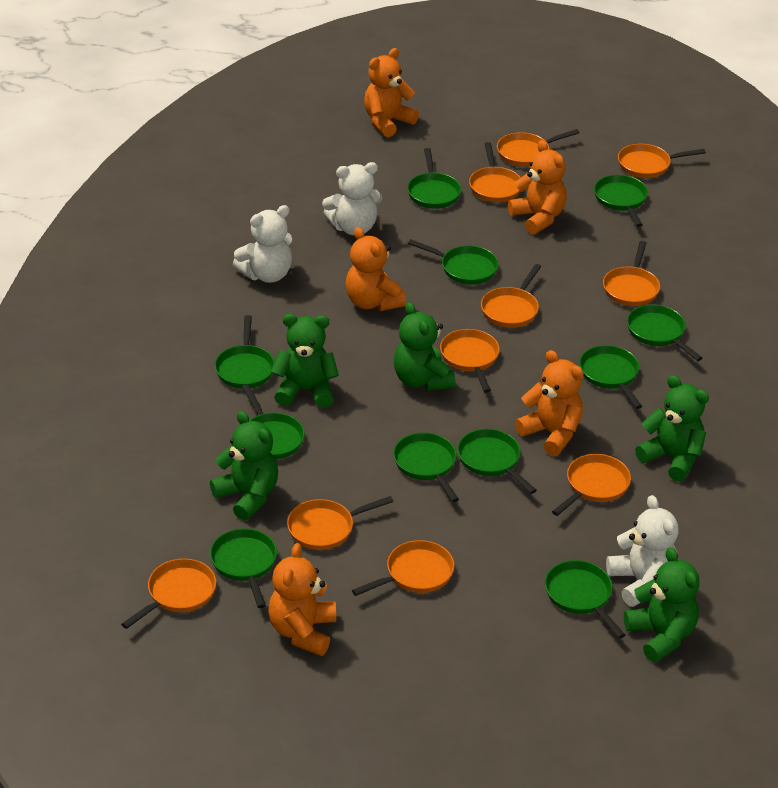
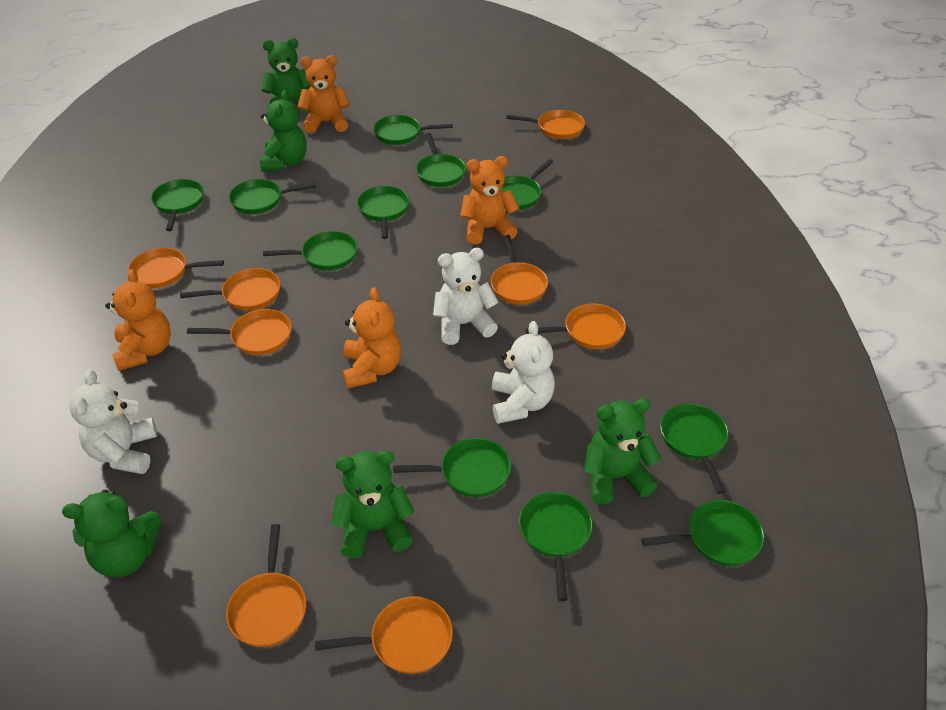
orange pan: [121,558,216,629] [287,496,393,550] [352,540,454,596] [440,329,500,393] [469,142,521,202] [481,264,541,328] [497,129,579,167] [552,454,631,516] [603,241,660,306] [618,144,706,178] = 10 -> [128,248,224,288] [180,268,280,311] [187,309,292,355] [226,524,306,647] [315,596,453,674] [491,235,548,304] [506,110,585,139] [526,303,626,349] = 8
orange teddy bear: [268,543,336,656] [345,227,406,311] [364,48,419,137] [508,140,567,235] [515,350,584,456] = 5 -> [105,269,171,371] [298,55,350,134] [343,287,401,389] [460,156,520,244] = 4

